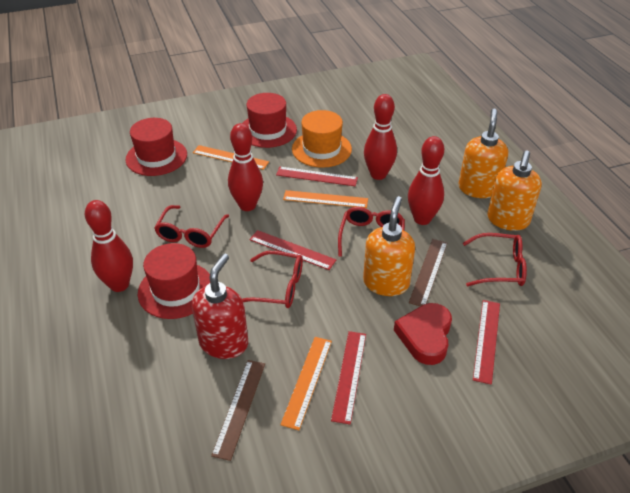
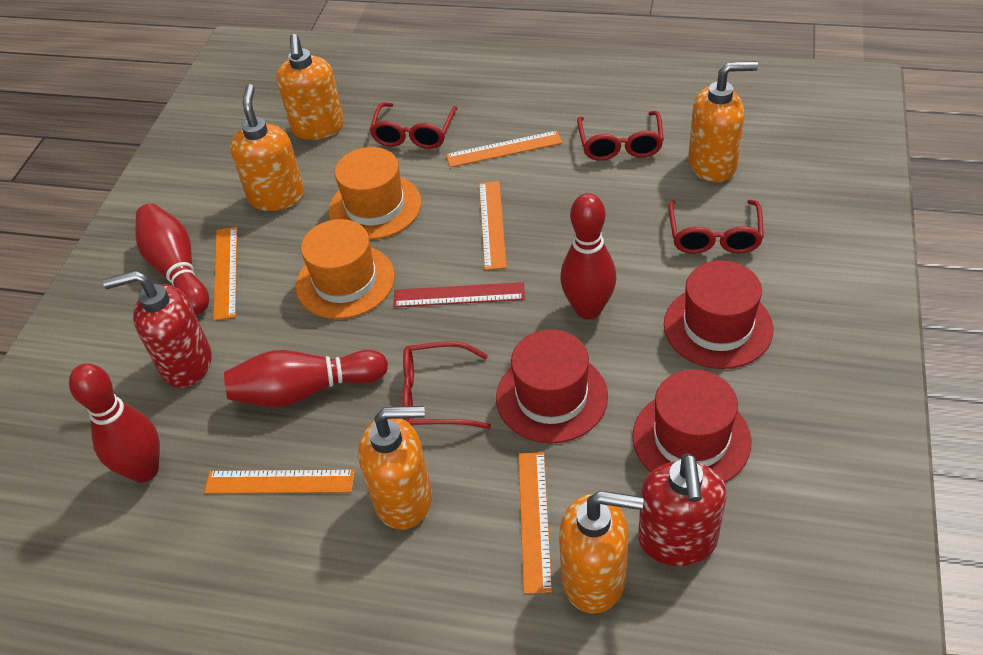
brown ruler: [211,360,265,461] [409,239,448,306] = 2 -> none = 0
orange hat: [292,110,352,168] = 1 -> [296,219,395,319] [329,147,422,240] = 2
orange ruler: [193,145,269,170] [280,337,332,430] [283,190,368,208] = 3 -> [204,470,355,494] [213,227,237,321] [446,131,562,167] [479,181,507,270] [518,452,552,594] = 5
orange soap dispenser: [363,196,415,296] [459,108,508,198] [487,150,542,231] = 3 -> [230,84,304,211] [276,34,344,140] [358,406,432,530] [559,491,644,614] [688,61,758,182] = 5
red heart: [394,303,452,365] = 1 -> none = 0
red ruler: [249,230,336,270] [276,167,358,186] [331,331,366,425] [473,300,500,385] = 4 -> [393,282,525,307] = 1
red soap dispenser: [192,254,248,359] = 1 -> [103,270,212,388] [638,453,726,566] = 2

